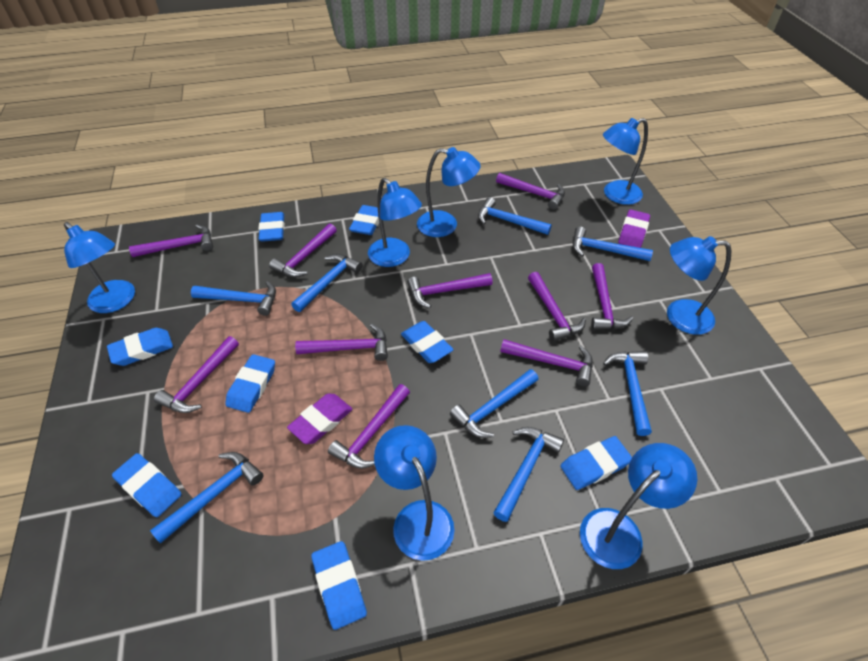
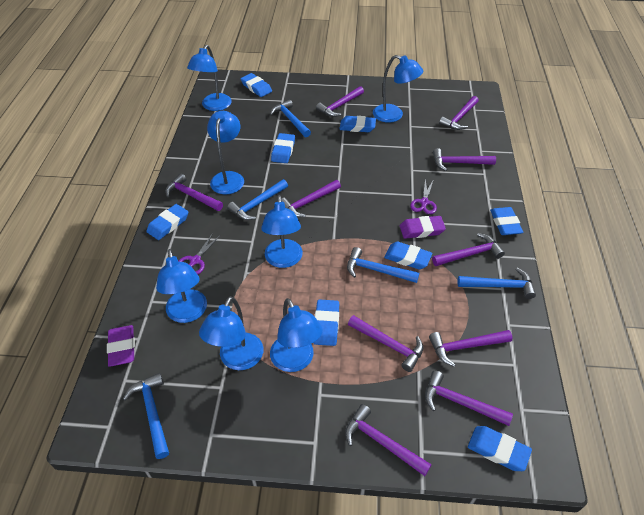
blue hammer: [150,452,264,543] [191,281,276,316] [291,254,363,312] [450,369,539,438] [478,197,552,235] [493,427,564,522] [573,226,653,261] [603,351,652,436] = 8 -> [123,373,169,459] [227,179,288,220] [270,99,311,137] [347,247,419,283] [457,268,536,299] = 5
purple scissors: none = 0 -> [178,233,220,274] [410,178,437,214] = 2

